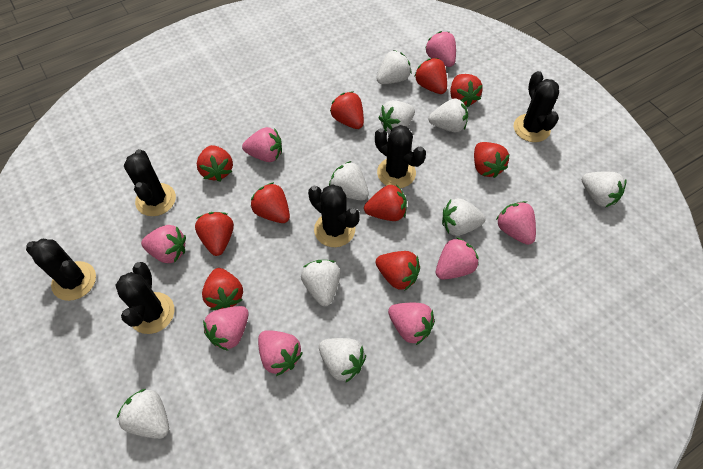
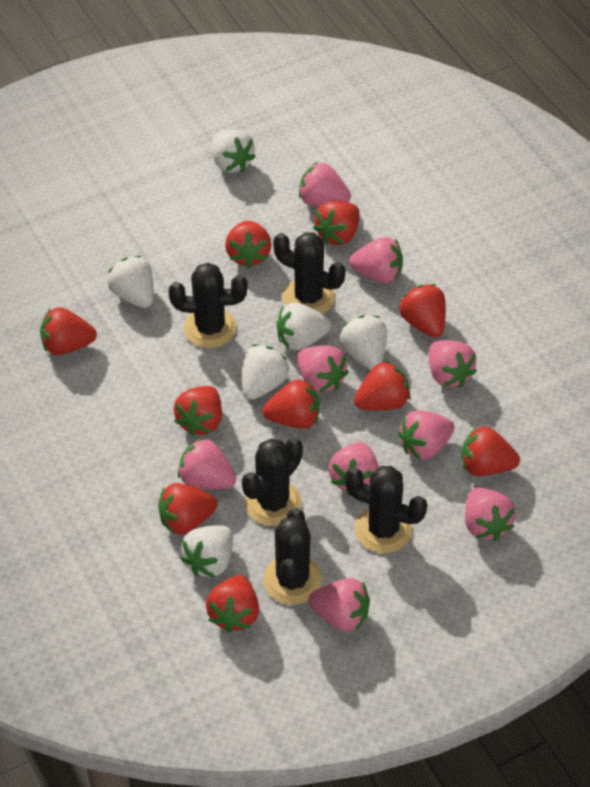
black cactus: [26,239,96,301] [115,262,175,334] [124,149,176,216] [308,184,360,247] [375,125,426,188] [514,71,559,142] = 6 -> [169,263,247,348] [242,437,303,526] [263,508,322,605] [273,232,346,314] [345,466,428,553] = 5
pink strawberry: [141,225,186,263] [203,306,249,351] [242,127,282,162] [258,330,303,376] [388,303,435,345] [425,31,456,67] [436,237,479,280] [496,201,536,245] = 8 -> [178,438,236,489] [297,345,349,393] [299,162,351,206] [308,578,370,632] [329,442,379,495] [349,237,403,283] [398,411,455,460] [429,340,477,388] [465,488,516,541] = 9
white strawberry: [117,389,169,439] [301,260,341,306] [319,338,366,383] [329,161,369,201] [376,50,412,84] [378,100,415,132] [428,98,468,132] [442,198,486,236] [582,172,627,207] = 9 -> [107,256,154,308] [180,525,233,578] [211,130,256,173] [242,344,289,400] [276,303,331,350] [340,315,387,370] = 6

